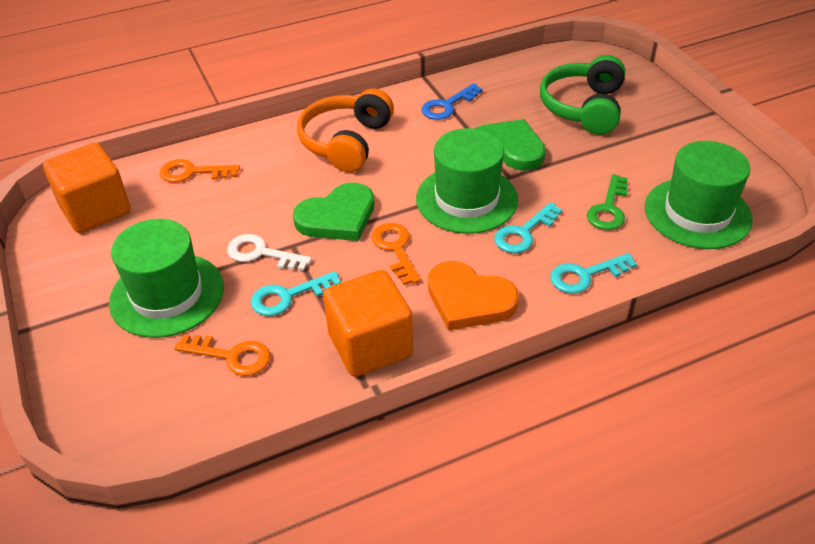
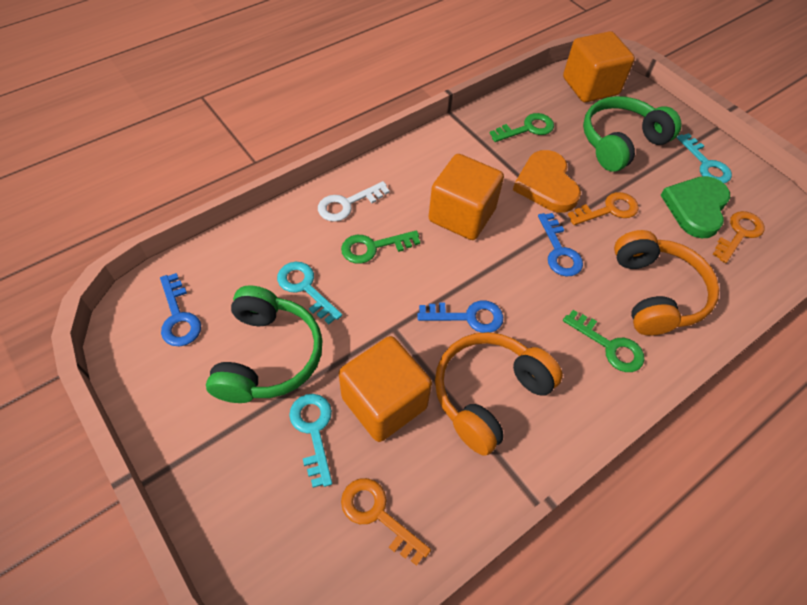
blue key: [421,83,483,120] = 1 -> [160,273,201,346] [417,300,503,333] [538,213,583,276] = 3
green hat: [109,219,224,338] [416,128,518,234] [645,141,753,249] = 3 -> none = 0
green headphones: [540,55,625,135] = 1 -> [206,285,323,403] [583,96,682,172] = 2
green heart: [293,183,374,241] [475,119,546,171] = 2 -> [661,176,730,238] = 1
green key: [587,174,628,230] = 1 -> [341,230,420,264] [489,113,554,142] [563,310,644,372] = 3
orange cube: [43,142,131,233] [323,270,413,377] = 2 -> [339,336,432,442] [428,154,504,240] [563,31,635,102] = 3
orange headphones: [297,88,394,172] = 1 -> [435,332,563,456] [614,230,719,336] = 2

